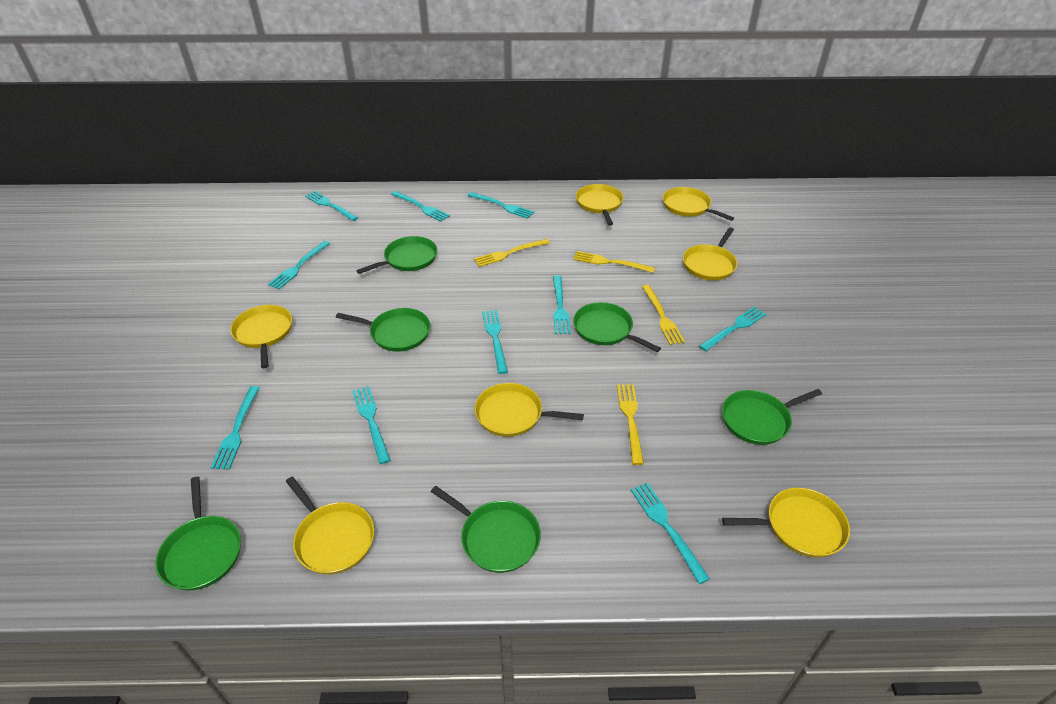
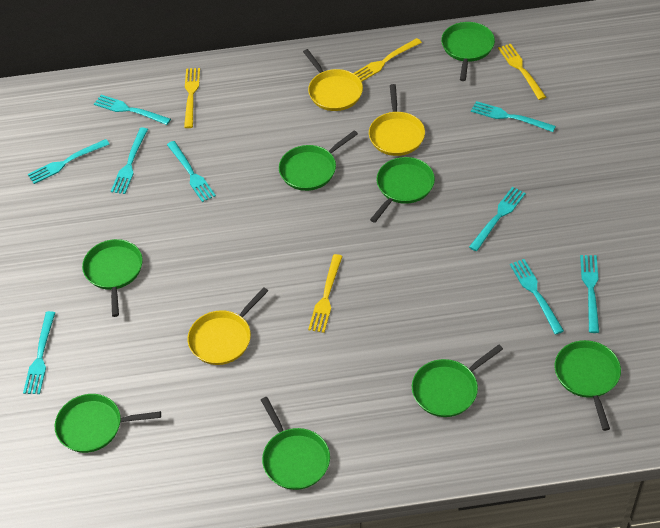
green pan: [155,477,241,591] [336,308,430,352] [356,236,437,274] [431,486,541,573] [573,302,661,352] [722,389,822,445] = 6 -> [55,394,161,453] [82,239,143,317] [261,397,330,490] [279,130,358,191] [370,157,435,223] [412,345,503,417] [441,22,495,81] [554,340,621,431] = 8
turquoise fork: [211,386,260,469] [268,241,330,289] [305,191,358,221] [352,386,391,464] [391,191,450,221] [467,192,534,219] [482,310,508,374] [553,275,571,334] [631,483,710,584] [699,307,766,351] = 10 -> [23,311,55,394] [28,139,110,184] [94,95,171,125] [111,128,148,194] [167,141,216,202] [469,187,526,251] [471,101,556,132] [510,259,564,335] [580,255,599,333] = 9
yellow pan: [230,305,292,368] [286,477,374,574] [475,383,584,437] [576,184,623,226] [663,187,734,221] [683,227,737,280] [722,488,850,558] = 7 -> [187,287,268,365] [303,49,363,111] [369,84,425,156] = 3

